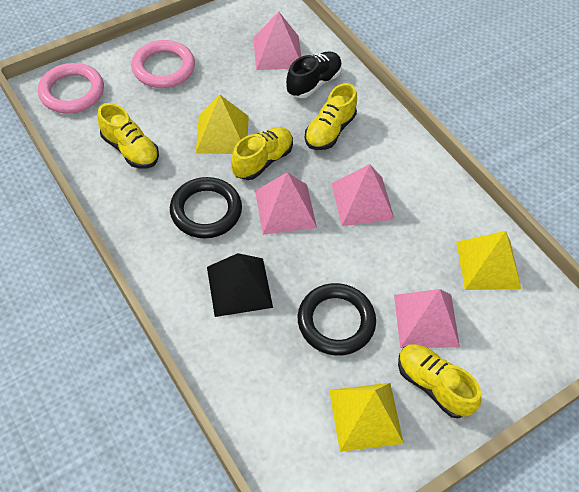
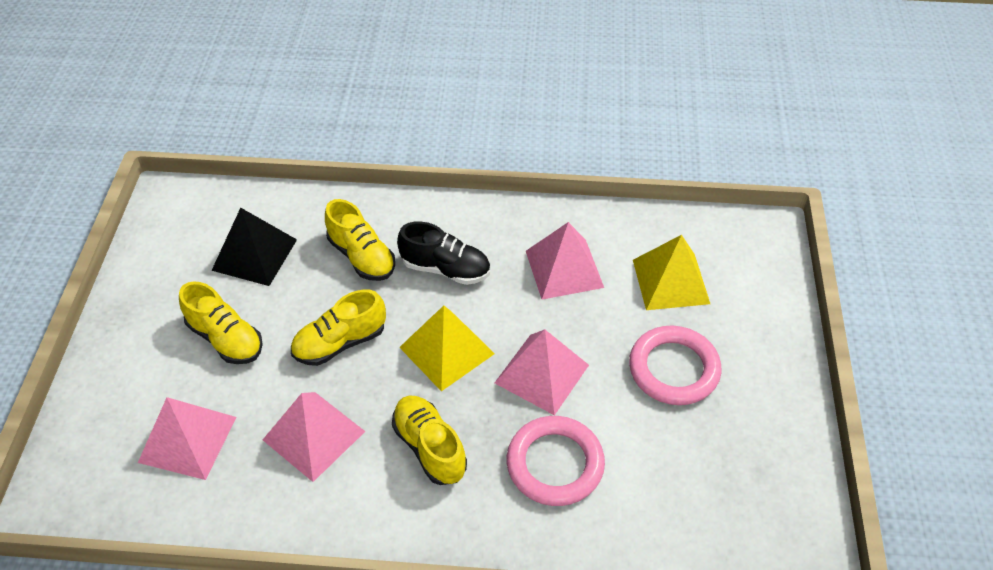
black ring: [170,177,242,238] [298,283,376,356] = 2 -> none = 0
yellow pyramid: [196,95,249,154] [329,383,404,452] [456,231,521,290] = 3 -> [399,306,495,391] [633,235,710,310] = 2

